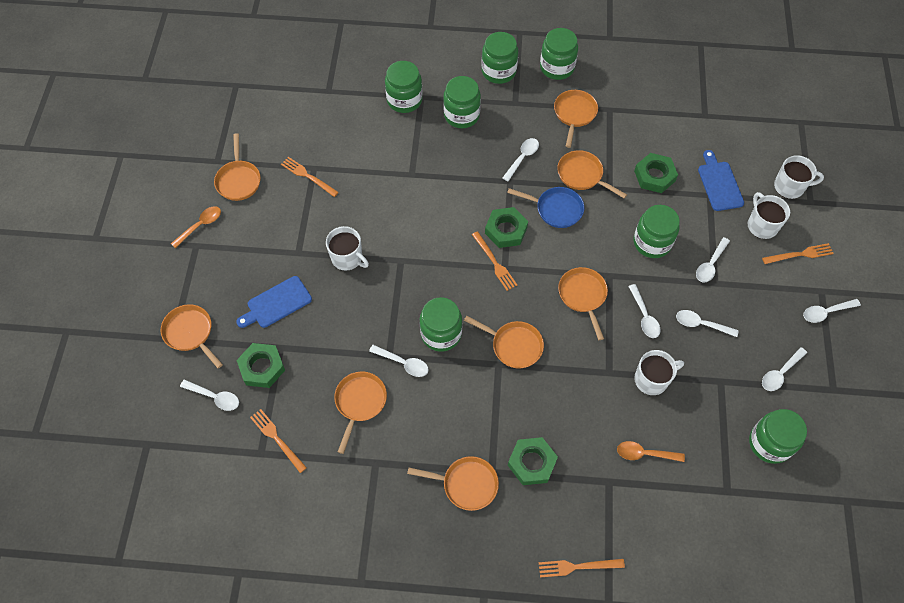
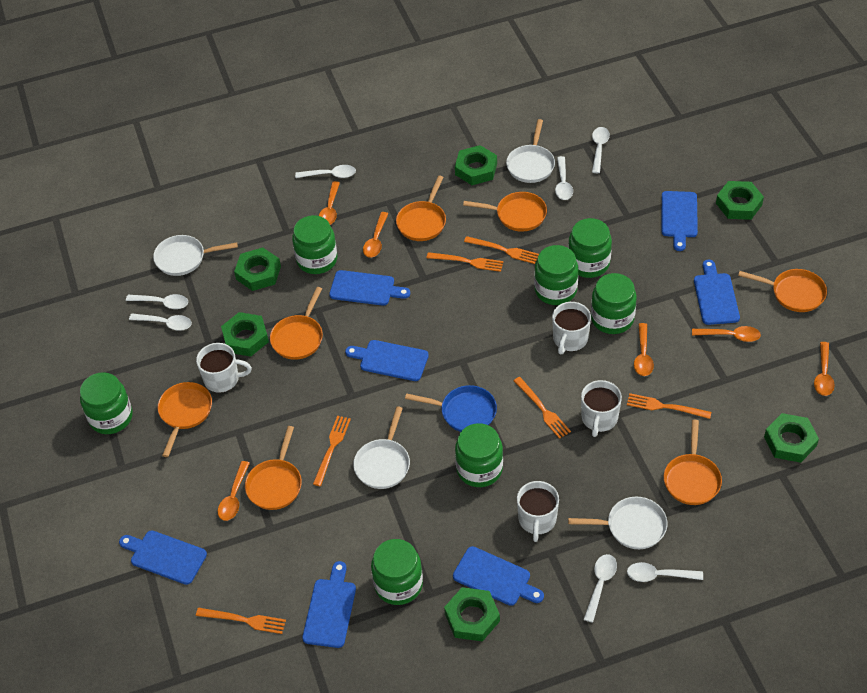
blue cutting board: [236,276,312,328] [698,150,744,211] = 2 -> [119,530,207,585] [302,561,356,648] [329,270,410,306] [345,340,429,381] [453,546,544,606] [662,191,698,251] [694,260,740,325] = 7
green nut: [236,343,285,388] [485,207,528,248] [508,437,558,485] [634,153,678,193] = 4 -> [221,312,269,357] [234,248,281,291] [444,587,500,642] [455,145,497,185] [716,181,764,220] [764,413,819,463] = 6
orange fork: [250,409,307,473] [281,157,339,197] [472,231,517,291] [539,559,625,577] [762,243,834,264] = 5 -> [196,608,286,634] [313,416,351,486] [427,252,503,272] [464,236,539,264] [513,377,571,439] [627,393,711,419] = 6
orange pan: [161,304,223,368] [214,133,261,201] [334,372,387,454] [407,456,499,511] [464,316,544,369] [554,90,598,148] [557,150,627,198] [558,267,608,340] = 8 -> [158,382,212,457] [245,426,302,510] [270,287,323,360] [396,176,446,241] [463,192,547,232] [664,420,722,505] [738,269,827,312] = 7
orange spoon: [171,206,221,248] [617,441,685,462] = 2 -> [218,461,250,521] [319,181,340,225] [363,212,389,258] [634,323,654,376] [692,326,761,342] [814,342,835,396] = 6
white pan: none = 0 -> [153,235,238,276] [353,406,410,489] [506,119,555,183] [568,497,667,549] = 4
white spoon: [180,380,239,411] [369,345,429,377] [503,138,539,181] [628,284,660,338] [676,310,739,337] [696,237,730,282] [762,347,807,391] [803,299,861,323] = 8 -> [126,294,188,309] [129,313,192,331] [295,165,356,178] [555,156,573,200] [583,554,617,623] [592,127,610,173] [627,562,703,582] = 7

